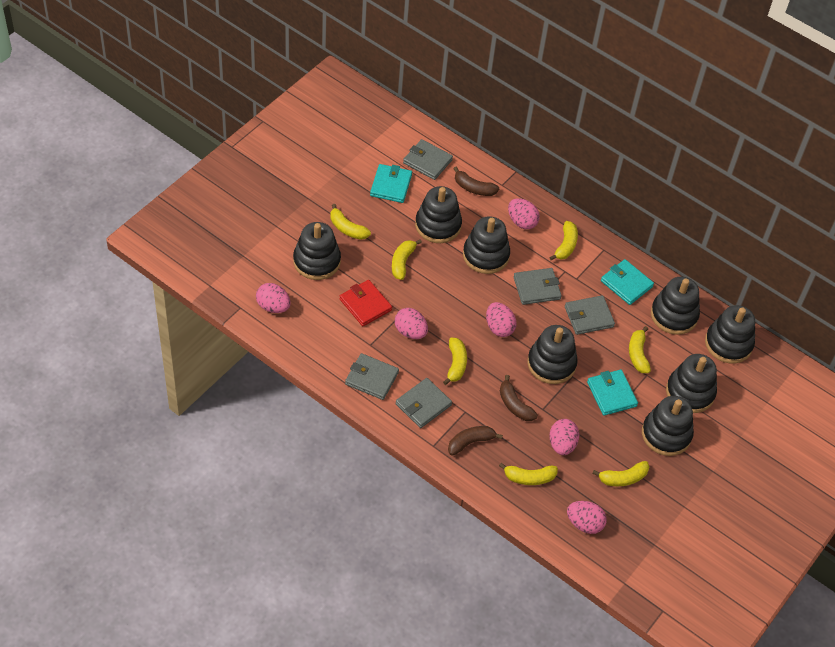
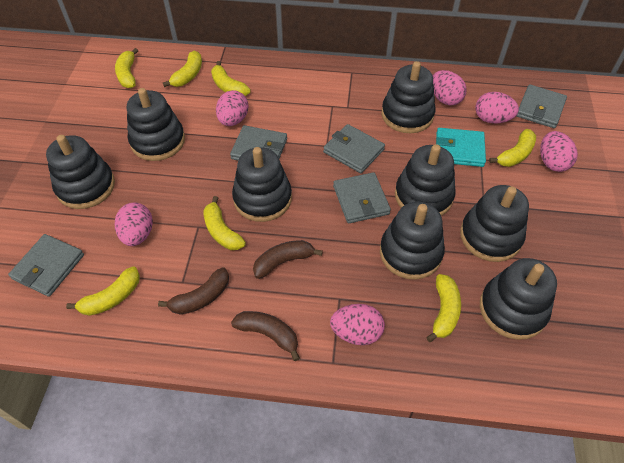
red wallet: [339,280,392,326] = 1 -> none = 0
turquoise wallet: [370,164,412,203] [587,370,638,416] [601,259,654,305] = 3 -> [436,128,486,167] = 1

